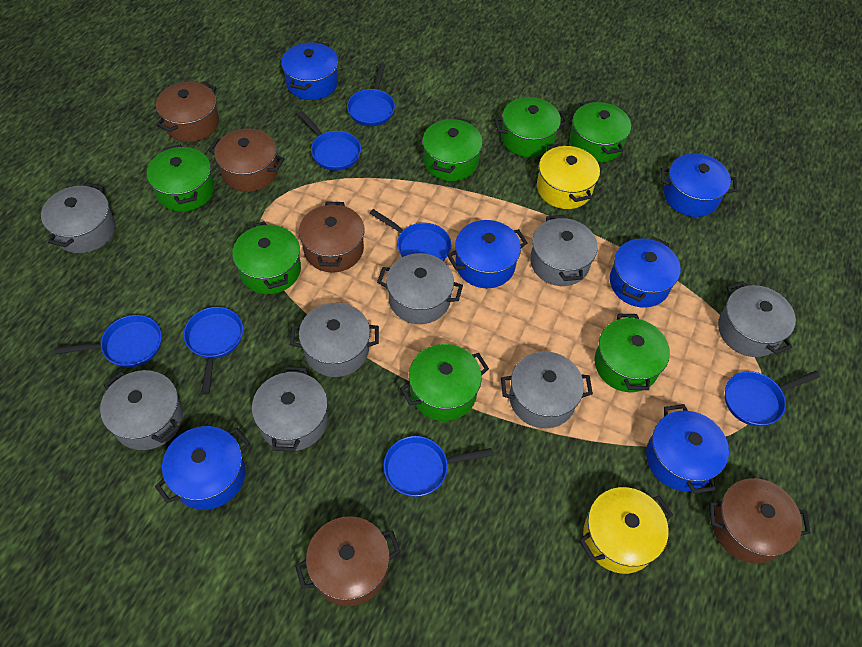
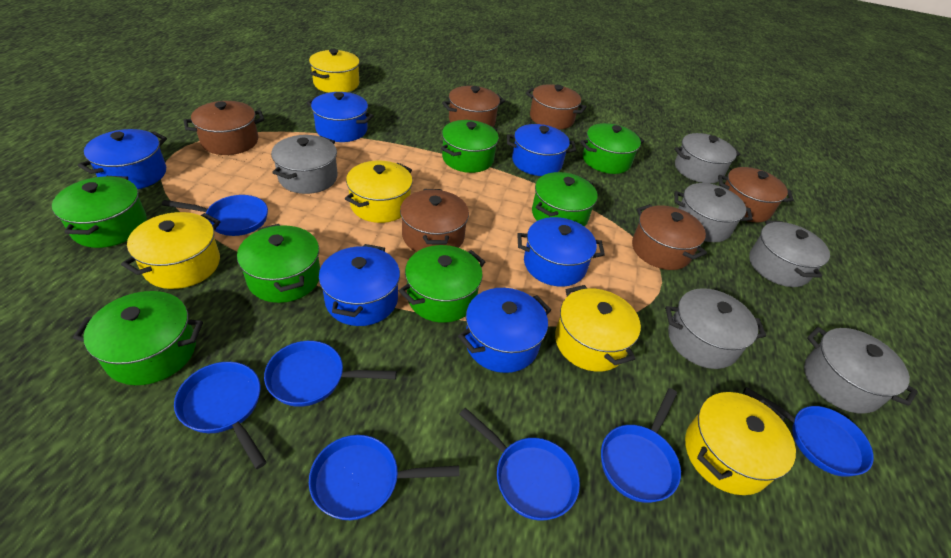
brown pot: [156,81,219,142] [208,128,285,192] [295,516,400,606] [299,201,365,272] [709,478,811,564] = 5 -> [183,101,264,155] [400,189,469,252] [442,86,505,127] [526,84,587,129] [632,204,707,270] [718,167,794,222] = 6
grey pot: [41,183,115,253] [100,370,183,450] [252,366,328,452] [290,303,379,377] [377,253,463,324] [501,351,593,428] [530,215,598,286] [718,281,796,357] = 8 -> [271,135,338,194] [665,288,766,369] [674,133,740,183] [674,183,753,242] [749,221,830,287] [804,327,918,414] = 6
yellow pot: [537,143,600,209] [579,487,673,574] = 2 -> [121,212,220,289] [309,49,360,93] [345,161,413,223] [555,285,641,372] [685,392,796,495] = 5

